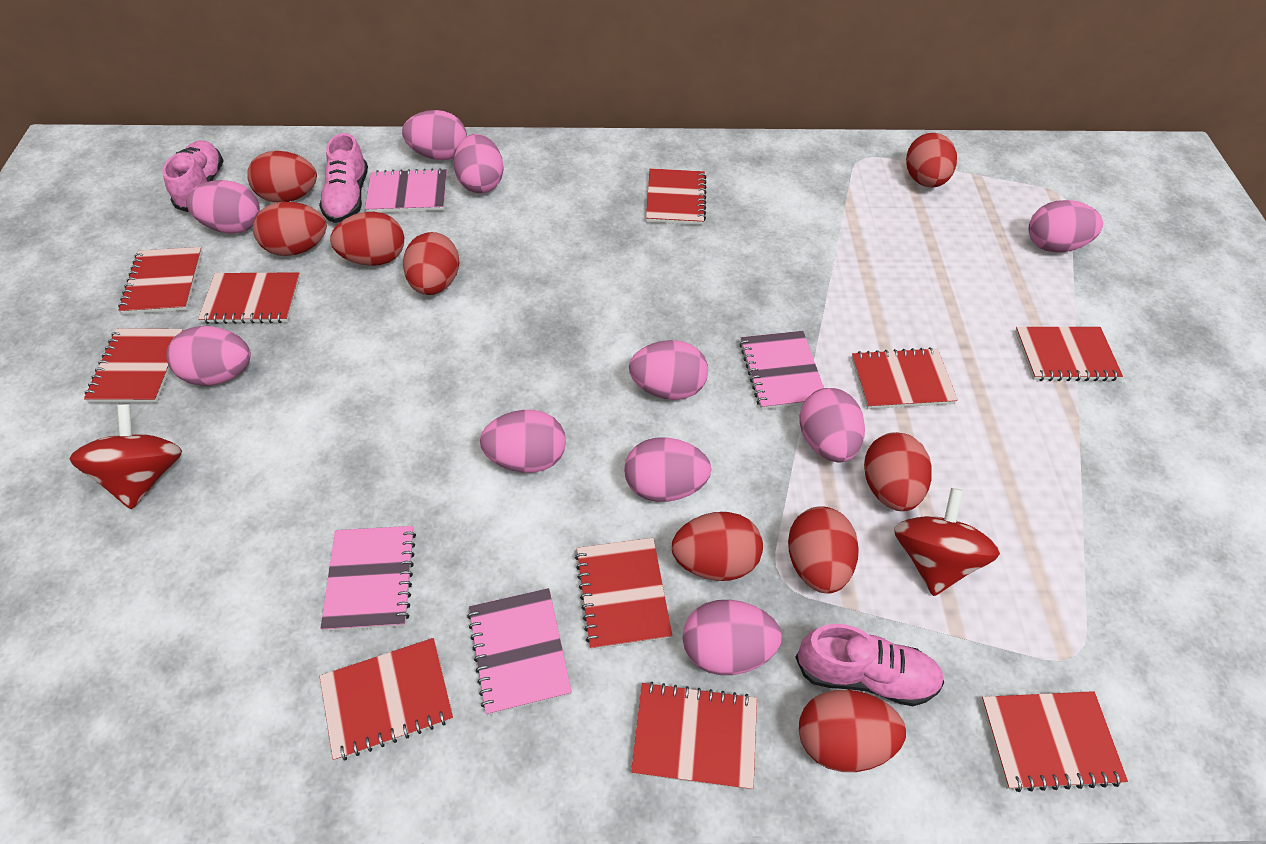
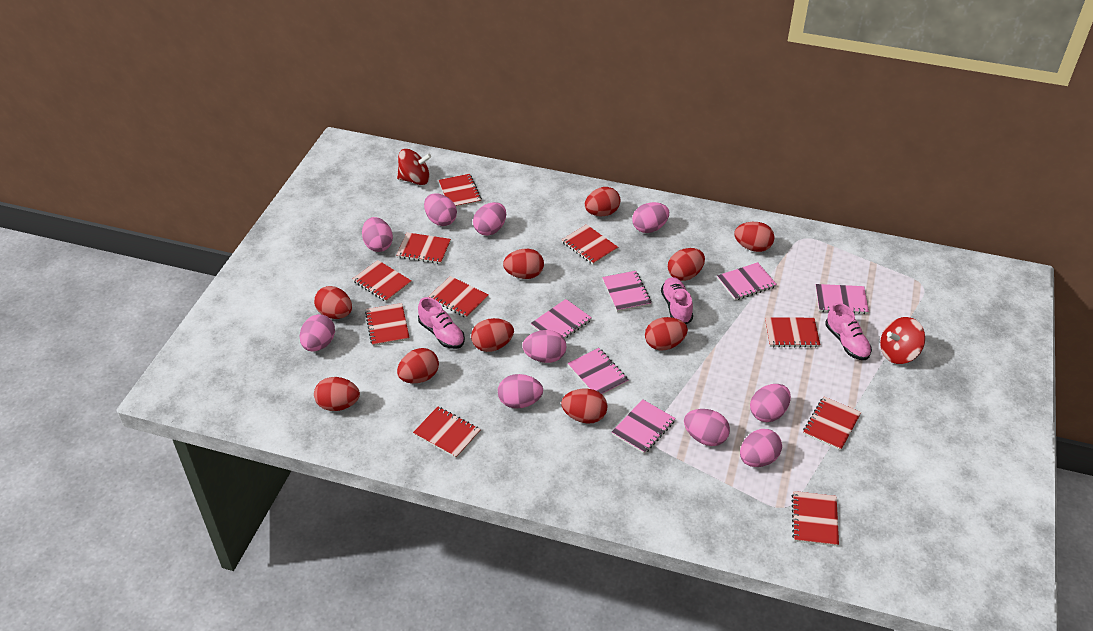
pink notebook: [321,526,416,631] [365,168,447,212] [467,588,572,715] [739,331,824,410] = 4 -> [531,299,592,339] [568,348,628,395] [602,271,651,312] [612,399,676,454] [717,262,777,300] [815,284,869,314] = 6
red egg: [247,151,317,203] [253,202,327,256] [330,212,404,266] [403,232,459,295] [672,512,763,581] [788,506,859,594] [799,690,906,772] [864,432,932,511] [906,133,957,188] = 9 -> [314,286,352,319] [314,377,360,411] [397,348,439,383] [471,318,514,352] [503,249,544,279] [561,388,607,424] [585,187,620,216] [645,317,688,350] [668,248,705,281] [734,222,775,252] = 10

